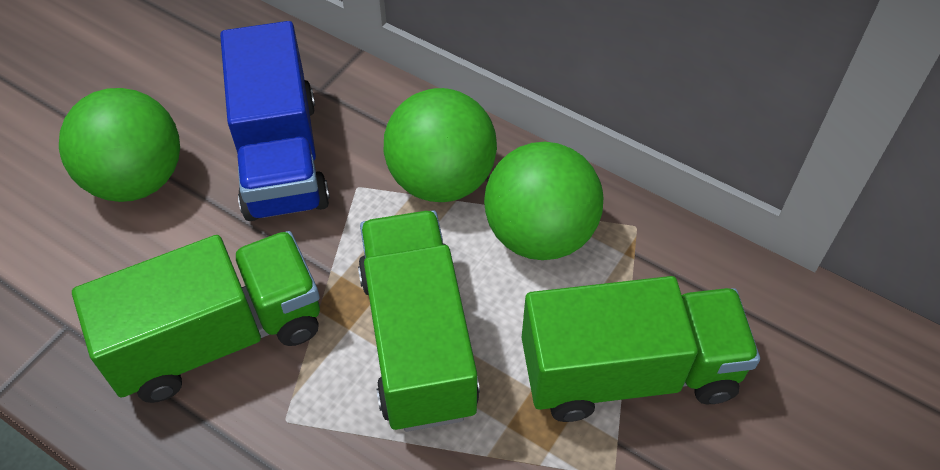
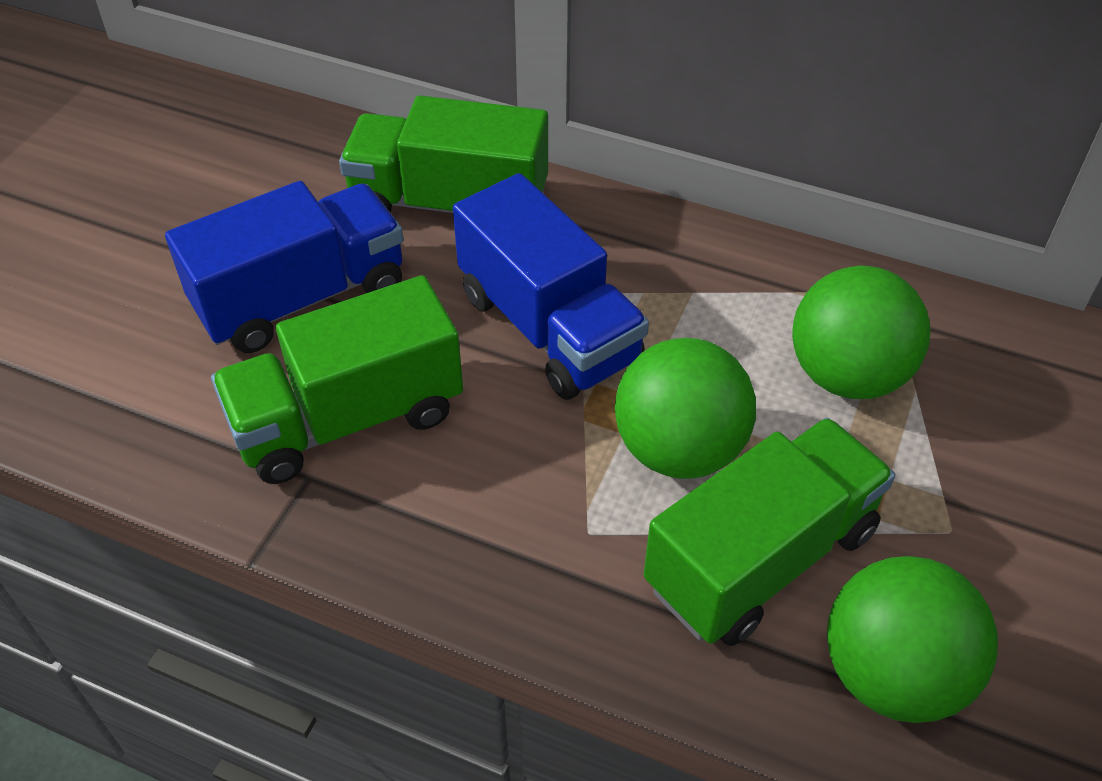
blue truck: [220,21,330,221] = 1 -> [165,181,403,353] [453,173,649,400] = 2

